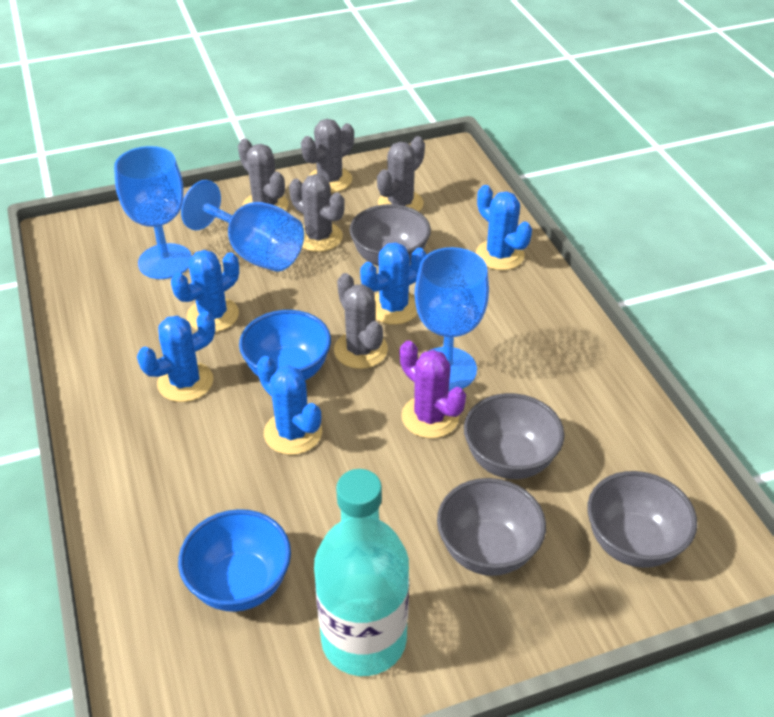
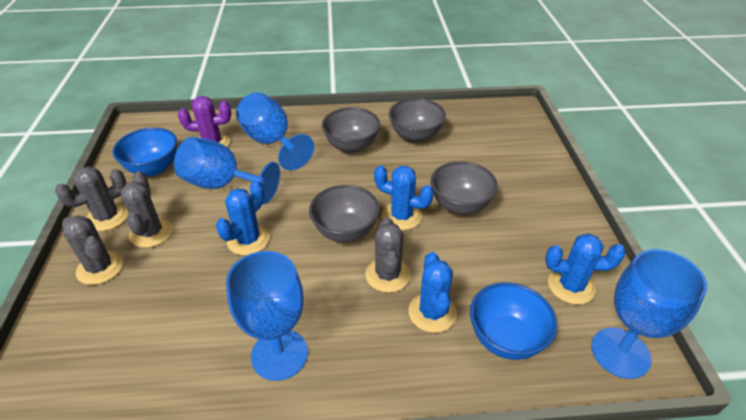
blue cactus: [137,311,215,402] [171,250,239,332] [257,356,322,455] [360,242,427,325] [476,185,532,270] = 5 -> [216,180,270,256] [374,165,434,230] [409,252,457,333] [545,233,626,305] = 4
blue goblet: [114,146,192,279] [181,180,304,272] [415,247,489,391] = 3 -> [174,137,280,204] [226,251,308,381] [236,92,314,170] [591,249,707,379] = 4
grey cactus: [238,139,288,211] [289,174,345,252] [301,119,354,193] [334,273,388,369] [377,136,425,212] = 5 -> [55,166,128,231] [62,215,124,285] [121,171,173,248] [365,217,411,293] = 4
turquoise bottle: [314,469,409,676] = 1 -> none = 0

